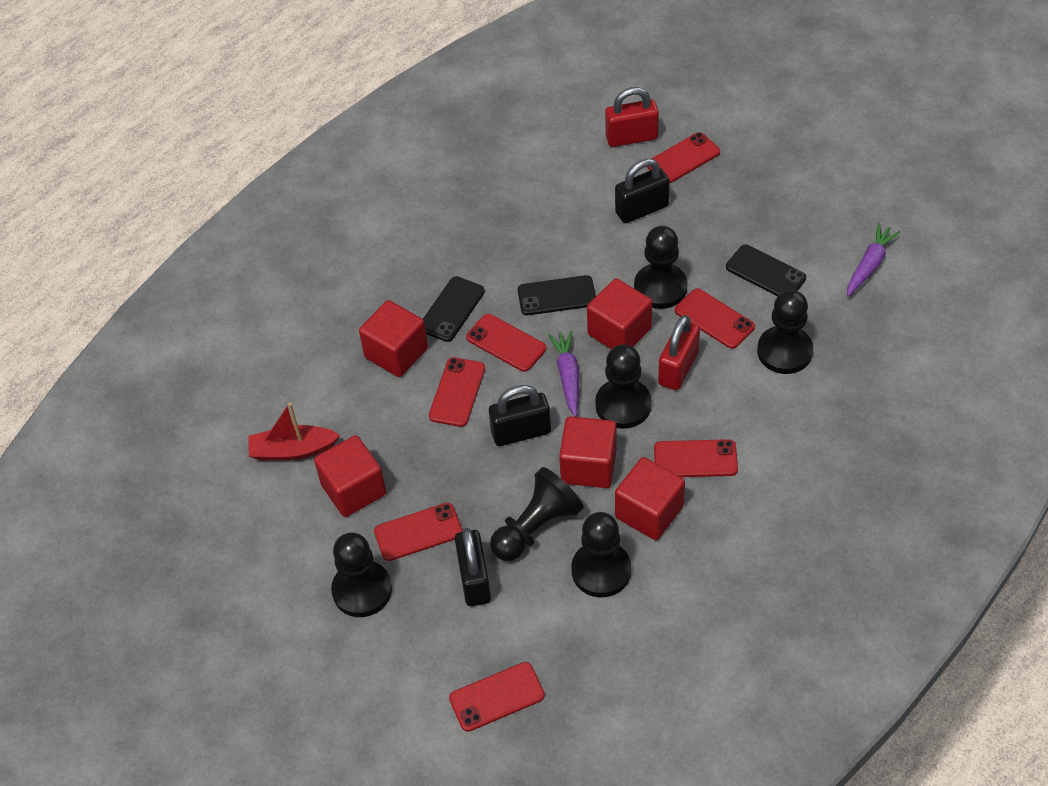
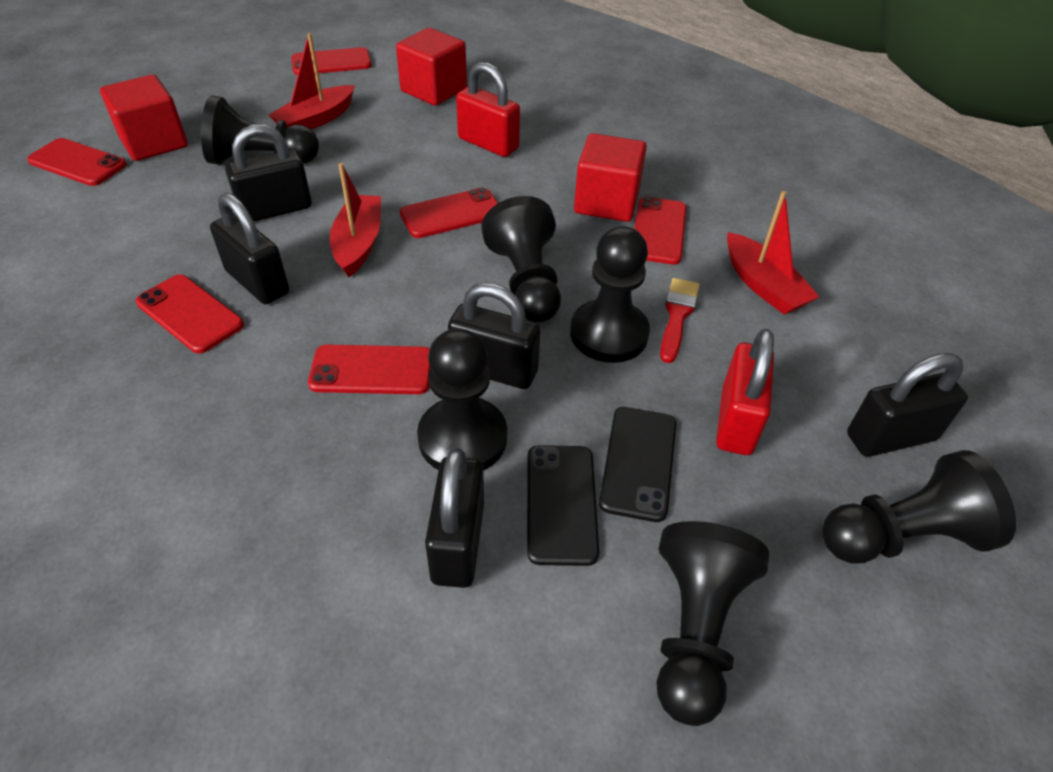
black padlock: [455,528,491,606] [489,385,551,446] [615,159,670,223] = 3 -> [210,192,289,304] [225,124,312,222] [425,448,484,588] [448,283,541,389] [847,353,968,457] = 5
black phone: [423,276,485,342] [518,275,596,315] [726,245,806,296] = 3 -> [527,445,599,566] [599,407,676,522] = 2
purple carrot: [548,330,579,417] [847,223,901,297] = 2 -> none = 0
red boat: [248,403,340,461] = 1 -> [269,33,355,129] [330,163,381,277] [727,191,819,315] = 3
red brush: none = 0 -> [660,278,699,363] = 1
red cube: [314,435,386,517] [359,300,428,377] [559,416,617,488] [587,278,652,349] [615,457,685,540] = 5 -> [100,75,188,161] [396,28,467,106] [574,133,647,222] = 3
red phone: [374,503,463,561] [429,357,485,427] [449,662,545,732] [466,314,546,372] [647,132,720,183] [654,439,738,477] [675,288,755,349] = 7 -> [27,138,127,186] [136,274,244,354] [291,47,372,75] [308,345,430,394] [400,187,498,238] [634,196,687,265] = 6

